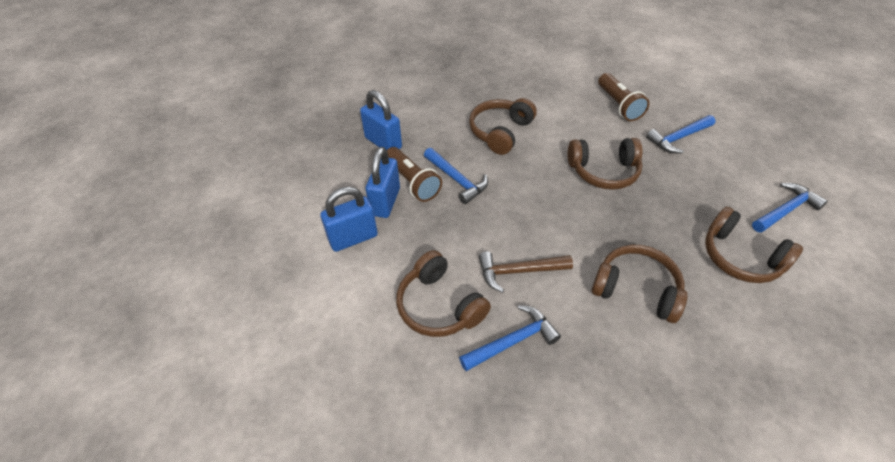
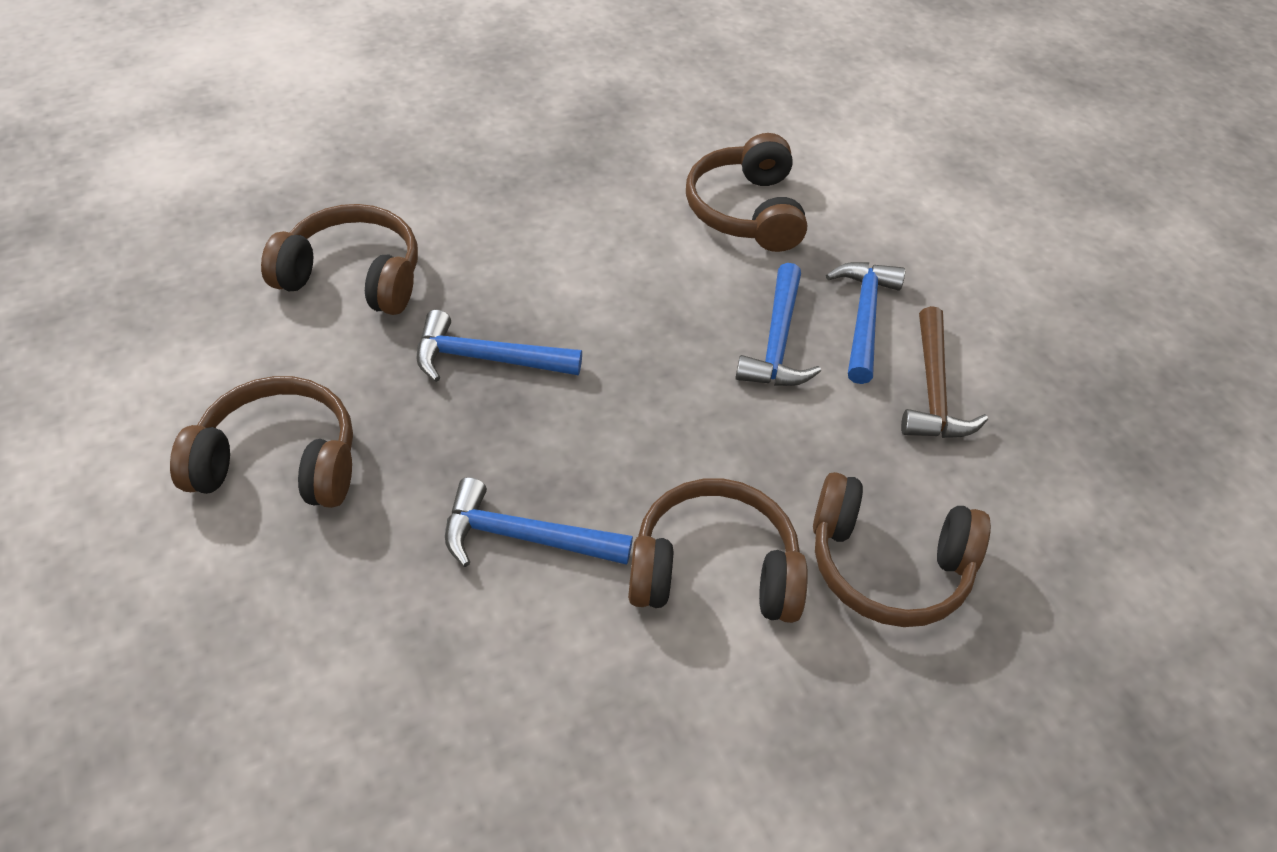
blue padlock: [320,187,378,252] [360,90,402,150] [366,147,400,218] = 3 -> none = 0
brown flashlight: [387,147,442,202] [598,73,649,121] = 2 -> none = 0

